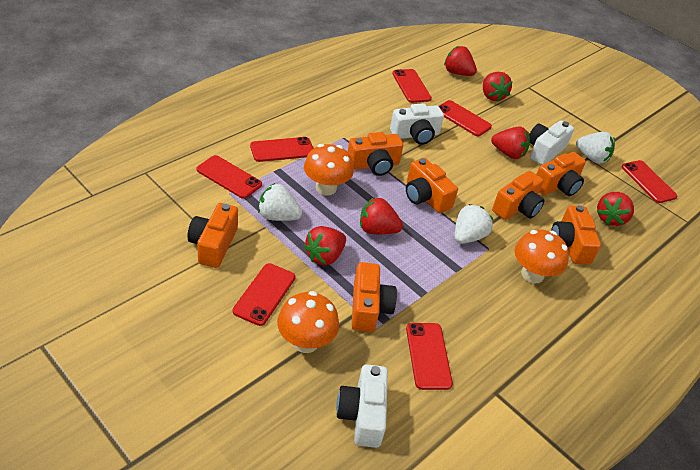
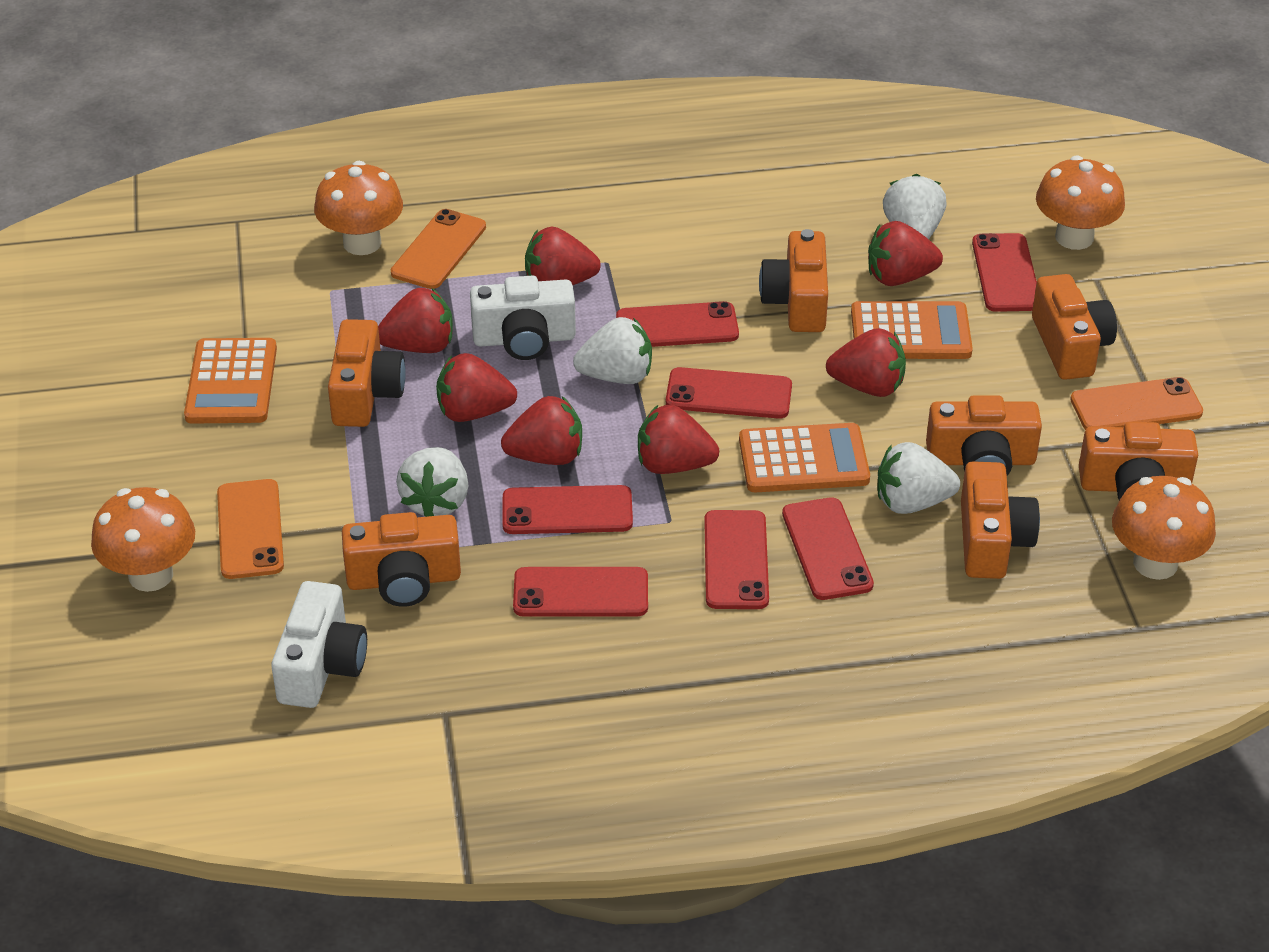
orange calculator: none = 0 -> [184,338,277,423] [739,423,870,492] [851,301,973,359] = 3
orange mushroom: [277,291,339,353] [304,144,354,195] [514,229,569,284] = 3 -> [91,487,195,592] [314,161,403,255] [1036,155,1125,250] [1112,476,1216,580] = 4
orange phone: none = 0 -> [217,479,284,579] [391,209,486,289] [1070,377,1203,430] = 3
red strawberry: [304,226,346,265] [360,197,403,234] [444,46,477,76] [483,72,512,102] [491,127,530,159] [597,192,634,226] = 6 -> [378,288,453,353] [436,353,517,422] [501,396,582,465] [525,227,601,285] [638,405,719,474] [826,328,906,397] [868,221,943,286] = 7
white camera: [336,364,388,448] [390,103,444,145] [529,120,574,165] = 3 -> [271,581,367,708] [470,276,576,360] = 2
white strawberry: [258,183,302,221] [455,204,493,244] [576,132,615,164] = 3 -> [396,447,469,517] [573,317,652,384] [878,442,960,514] [883,174,947,239] = 4

